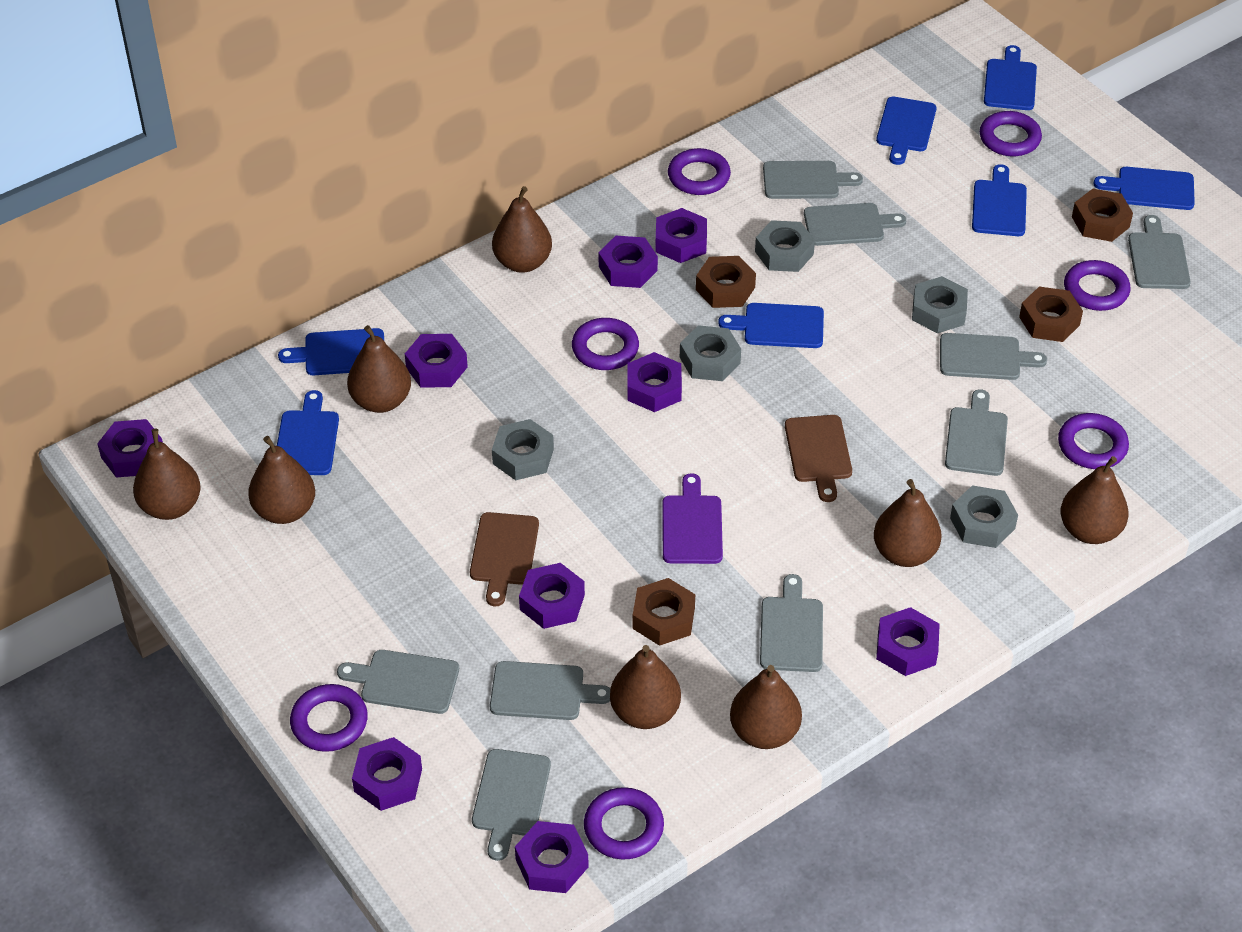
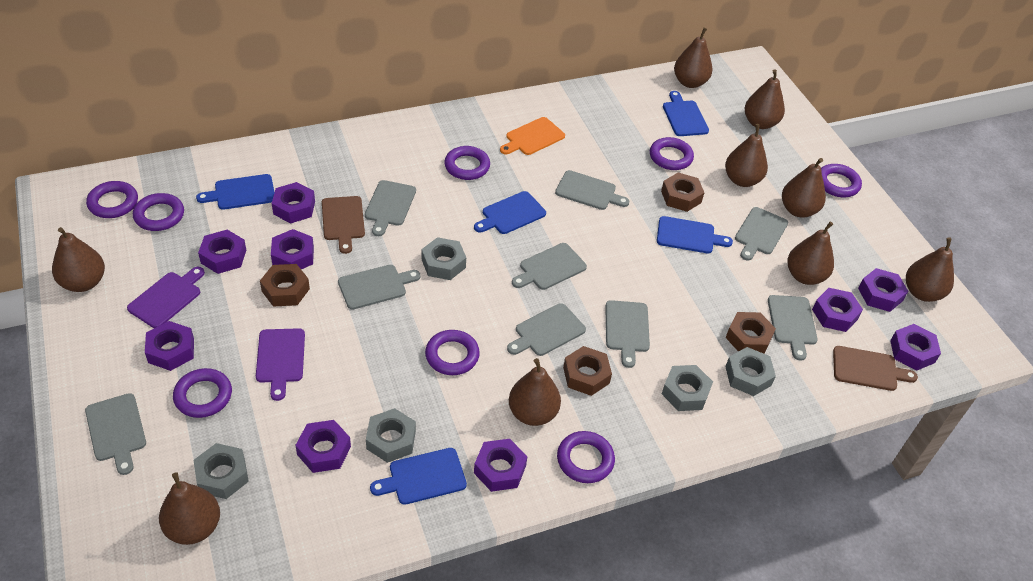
blue cutting board: [277,390,339,475] [278,328,384,375] [718,303,824,348] [876,97,937,165] [972,164,1027,236] [984,45,1037,110] [1093,167,1195,210] = 7 -> [196,174,275,210] [370,448,467,505] [474,191,546,234] [657,216,733,253] [663,91,709,136] = 5
brown pear: [133,429,201,520] [248,436,315,524] [347,325,411,413] [492,186,552,273] [610,645,681,729] [730,665,802,749] [874,479,942,567] [1061,456,1129,544] = 8 -> [52,227,105,292] [159,472,220,545] [509,358,561,426] [674,27,713,88] [725,124,768,187] [745,69,785,129] [782,158,826,218] [788,222,834,285] [906,237,954,302] = 9
orange cutting board: none = 0 -> [500,117,565,155] = 1
purple cutting board: [662,473,723,564] = 1 -> [127,267,205,328] [256,328,305,401] = 2
purple ring: [290,684,368,752] [572,318,639,370] [584,787,664,860] [668,148,731,195] [980,111,1042,156] [1058,413,1129,469] [1064,260,1130,311] = 7 -> [86,181,138,218] [133,193,184,231] [173,368,232,418] [425,330,480,375] [444,146,490,180] [557,431,615,483] [650,137,694,170] [821,164,862,197] = 8

